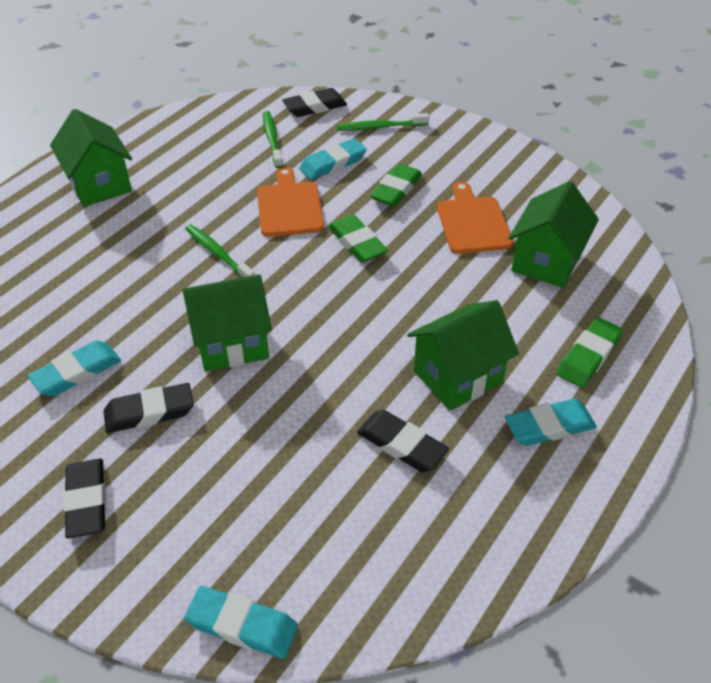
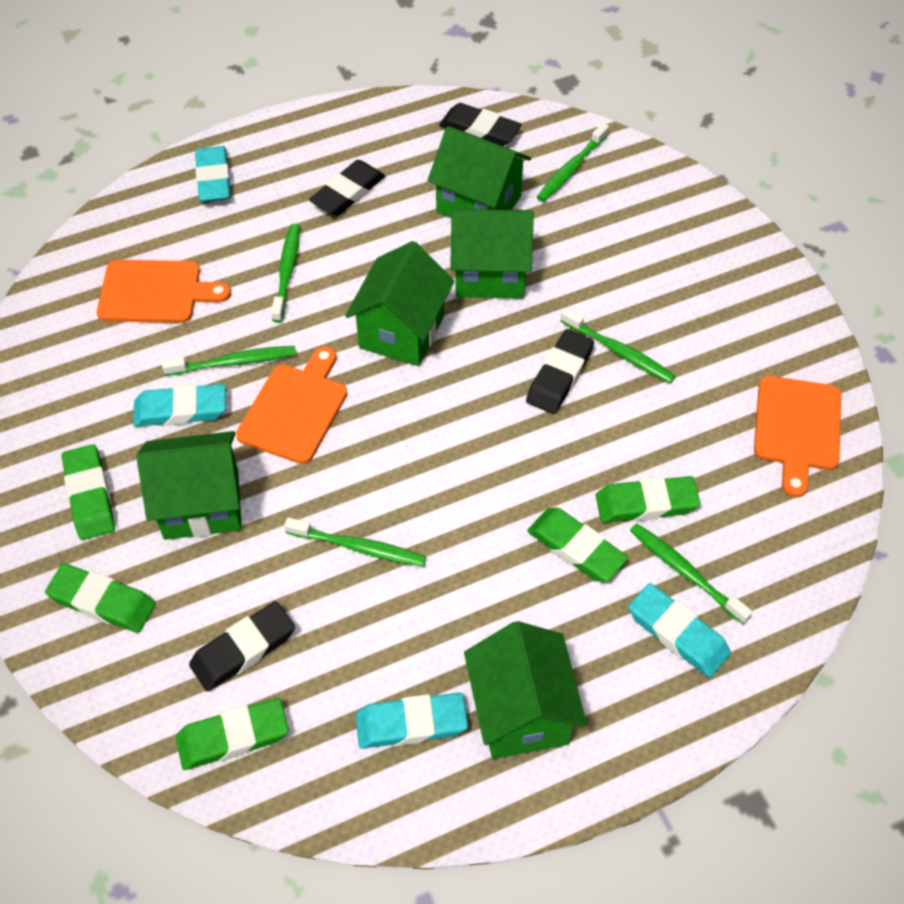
green eraser: [328,215,388,263] [370,163,422,207] [557,317,623,388] = 3 -> [45,563,156,633] [62,444,115,540] [176,698,289,770] [527,508,628,582] [596,476,700,523] = 5
green house: [50,109,132,207] [183,274,272,372] [407,300,519,411] [509,181,599,288] = 4 -> [137,431,242,540] [345,241,454,366] [428,126,531,218] [450,208,534,299] [464,621,587,759] = 5
green toothbrush: [185,225,255,278] [263,111,283,168] [337,113,429,131] = 3 -> [162,346,296,376] [271,224,300,322] [284,517,426,567] [537,123,609,202] [561,308,675,383] [630,524,753,624] = 6
orange cutting board: [257,167,324,237] [437,181,514,254] = 2 -> [97,260,231,323] [236,346,347,464] [754,376,842,497] = 3

